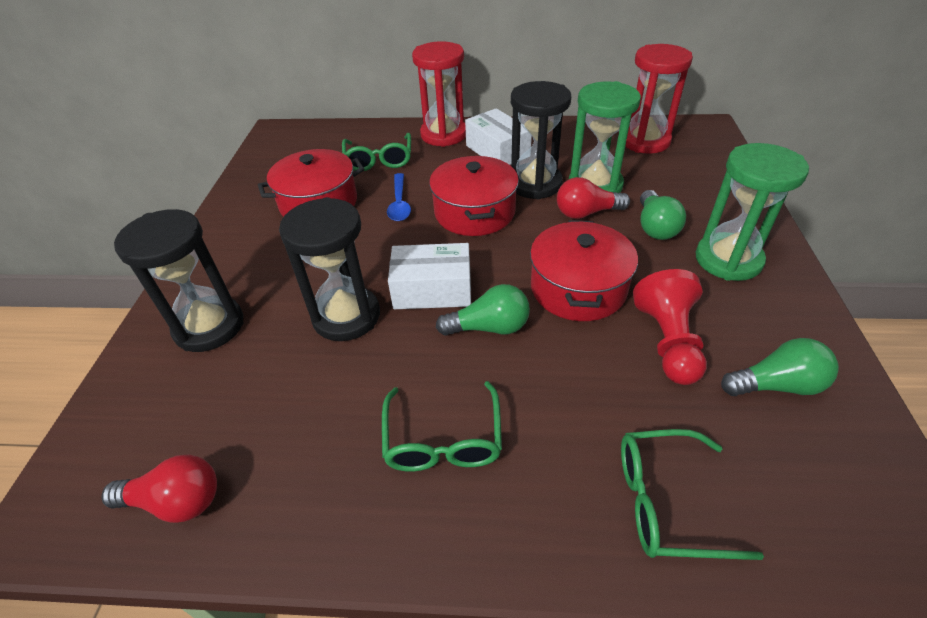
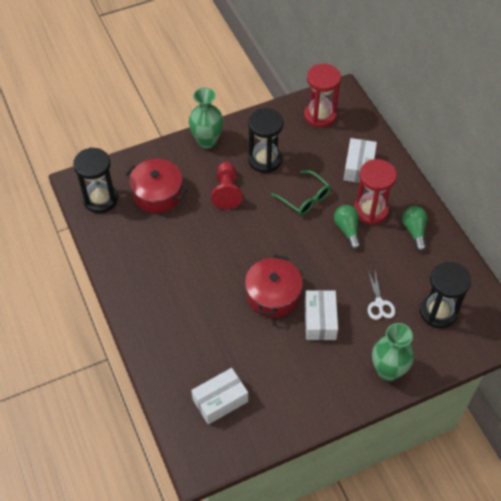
blue spoon: [387,173,411,221] = 1 -> none = 0
green glasses: [342,133,411,171] [382,381,502,471] [621,429,764,560] = 3 -> [271,170,331,215] = 1
green hourglass: [569,81,641,193] [695,143,809,281] = 2 -> none = 0
green light bulb: [436,284,530,336] [640,190,686,240] [721,338,839,396] = 3 -> [334,205,360,250] [402,206,427,252] = 2
green vase: none = 0 -> [189,87,224,148] [372,323,414,381] = 2
red light bulb: [102,454,217,523] [557,177,630,219] = 2 -> none = 0
red pot: [258,149,364,217] [429,156,519,236] [530,220,638,321] = 3 -> [125,159,187,213] [245,254,303,318] = 2
white box: [388,243,471,309] [465,108,532,165] = 2 -> [191,368,248,425] [305,290,338,340] [344,138,377,183] = 3
white scissors: none = 0 -> [368,271,396,320] = 1

